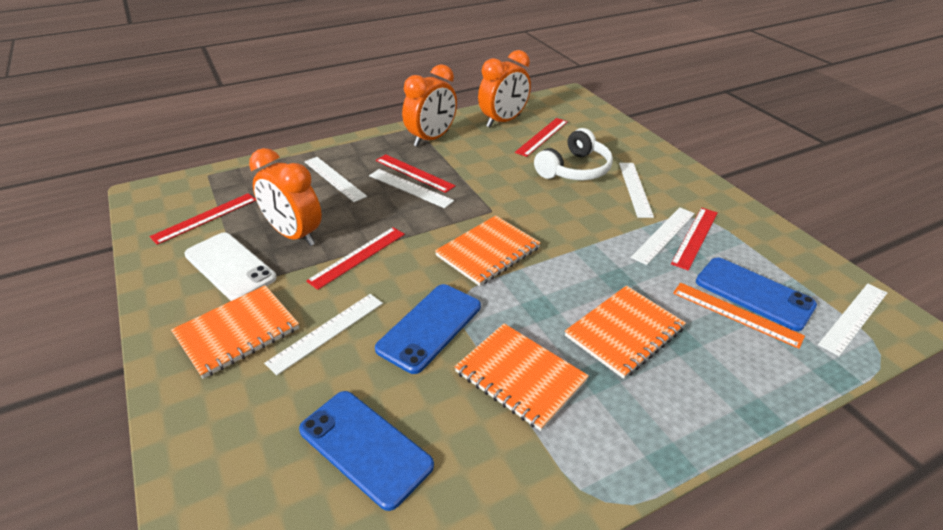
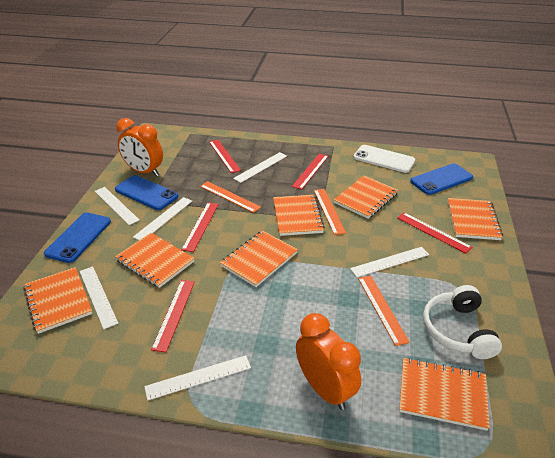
orange clock: [249,148,322,246] [402,64,457,147] [478,50,531,127] = 3 -> [116,118,163,177] [296,313,361,410] = 2
orange notebook: [171,285,299,379] [435,215,541,286] [454,323,589,431] [565,286,686,379] = 4 -> [23,267,92,334] [115,233,195,288] [220,231,298,287] [273,195,325,236] [333,176,398,219] [399,358,490,431] [448,198,503,240] = 7
orange ruler: [673,283,805,349] = 1 -> [200,181,261,213] [314,189,346,235] [358,275,410,346] = 3

